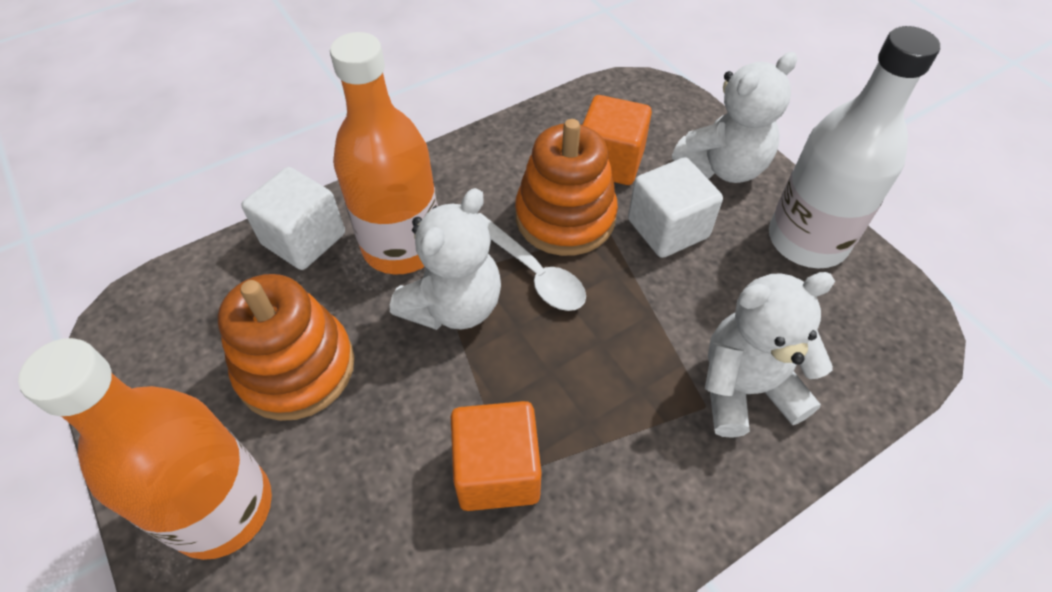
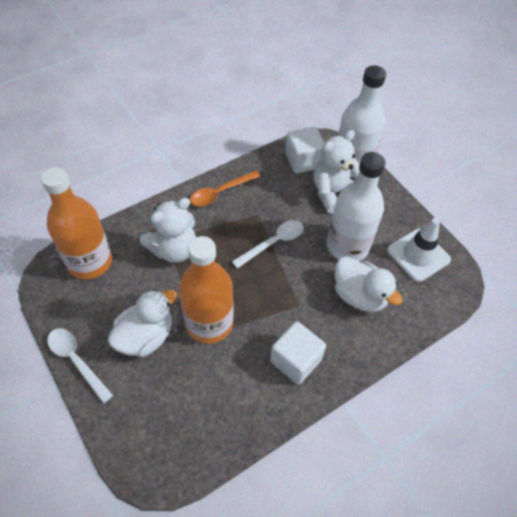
orange cube: [451,401,542,511] [582,95,652,185] = 2 -> none = 0
orange spoon: none = 0 -> [190,171,261,206] = 1
orange stacking toy: [218,274,355,421] [515,119,618,256] = 2 -> none = 0
white bottle: [769,26,940,268] = 1 -> [327,152,386,261] [338,65,386,177] = 2
white duck: none = 0 -> [108,289,178,357] [335,256,403,312] = 2
white spoon: [478,213,586,311] = 1 -> [47,328,113,404] [232,220,304,269] = 2
white teddy bear: [390,188,501,330] [672,52,797,183] [705,272,835,438] = 3 -> [140,198,196,263] [313,130,360,214] = 2
white traffic cone: none = 0 -> [387,218,451,282] = 1

